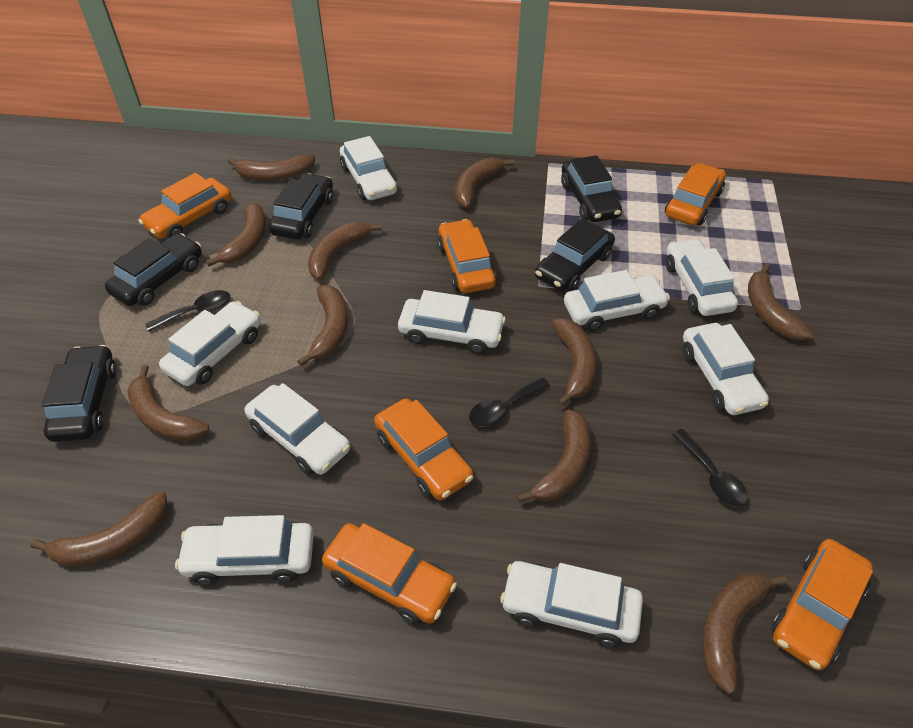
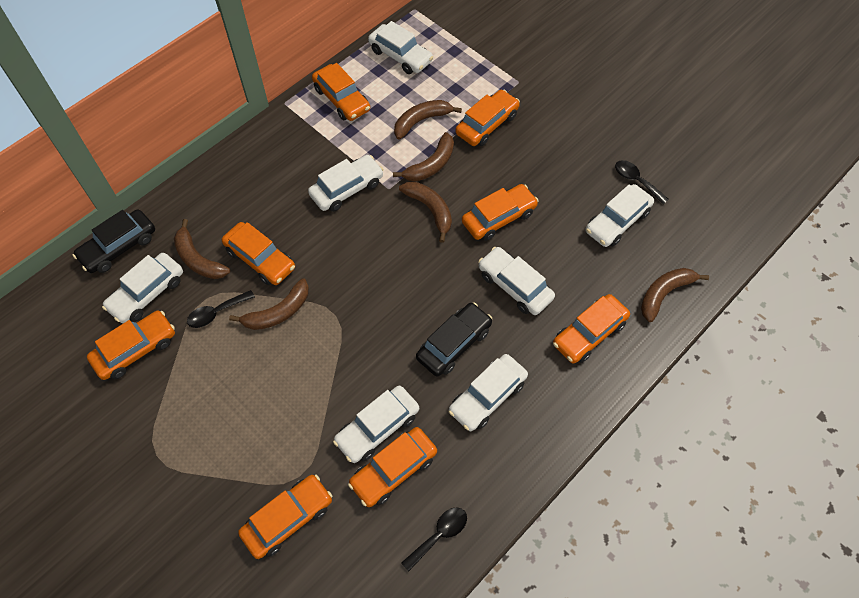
black car: [42,345,117,442] [105,233,202,306] [269,173,333,239] [535,218,615,291] [561,155,622,222] = 5 -> [73,209,155,273] [416,302,492,377] = 2
brown banana: [30,491,168,566] [127,365,209,441] [206,202,266,267] [227,154,315,181] [297,285,348,366] [308,222,382,280] [455,157,515,208] [517,409,591,503] [552,319,597,407] [702,573,787,694] [748,263,814,341] = 11 -> [174,219,230,279] [229,278,309,330] [393,132,454,181] [394,100,462,139] [399,181,452,243] [641,268,709,322] = 6
orange car: [138,173,232,239] [322,523,457,625] [374,398,473,500] [437,219,496,293] [665,163,726,225] [771,539,873,670] = 6 -> [87,311,175,380] [222,222,295,285] [238,475,332,559] [312,63,370,121] [348,427,437,507] [455,90,520,146] [462,184,539,241] [553,294,630,364] = 8
white car: [159,301,261,386] [175,515,314,585] [245,383,350,475] [340,136,397,200] [398,290,506,354] [500,561,643,647] [564,270,670,331] [666,239,738,316] [683,323,769,415] = 9 -> [102,253,183,324] [308,155,384,212] [333,386,419,463] [368,21,433,74] [448,354,528,431] [478,247,555,315] [585,184,654,247] = 7

